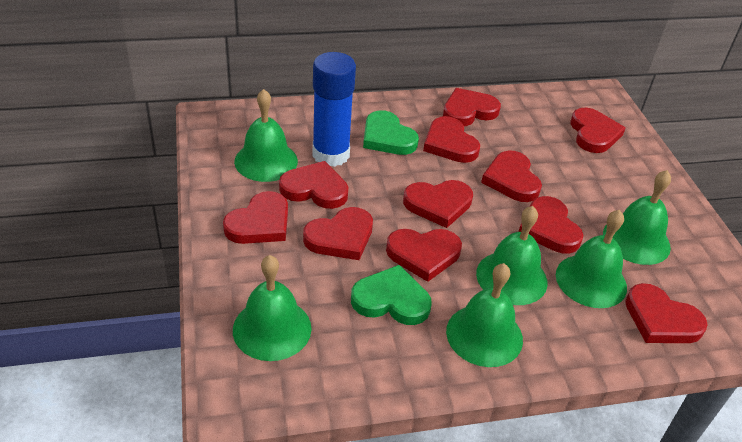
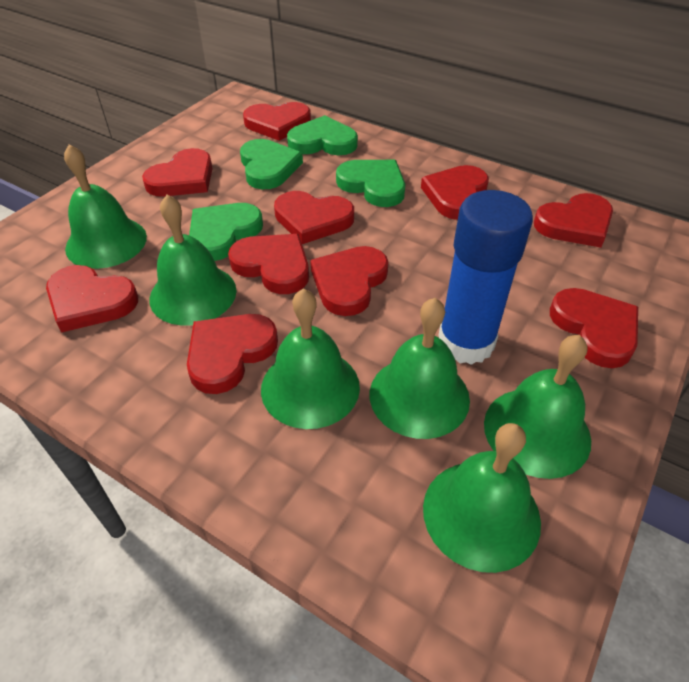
green heart: [351,265,432,325] [363,110,419,155] = 2 -> [189,203,263,261] [240,139,303,189] [287,115,358,155] [336,160,405,207] = 4
red heart: [223,191,288,244] [279,161,348,209] [303,207,373,260] [386,229,462,282] [403,180,473,228] [423,116,480,163] [443,88,501,126] [481,150,542,202] [518,196,583,253] [570,108,626,153] [625,283,708,343] = 11 -> [46,265,138,333] [142,148,213,197] [187,314,278,394] [228,234,309,294] [243,102,311,141] [274,191,354,244] [310,246,389,316] [421,165,489,220] [534,193,613,248] [550,288,638,368] = 10

